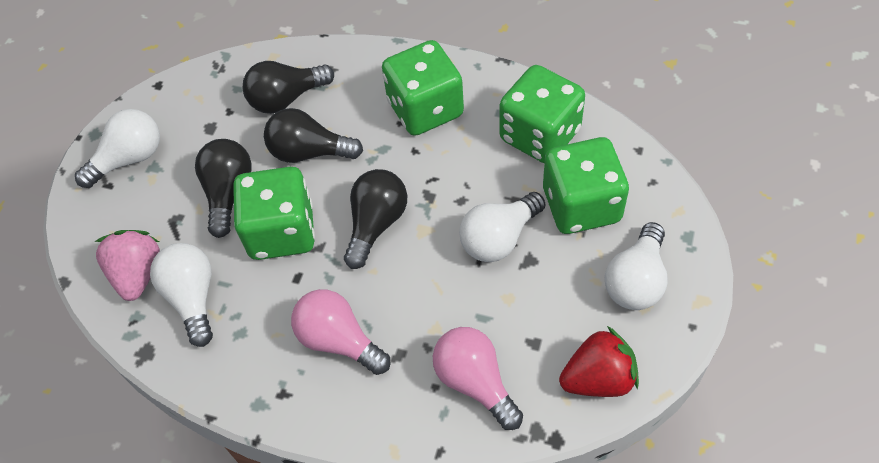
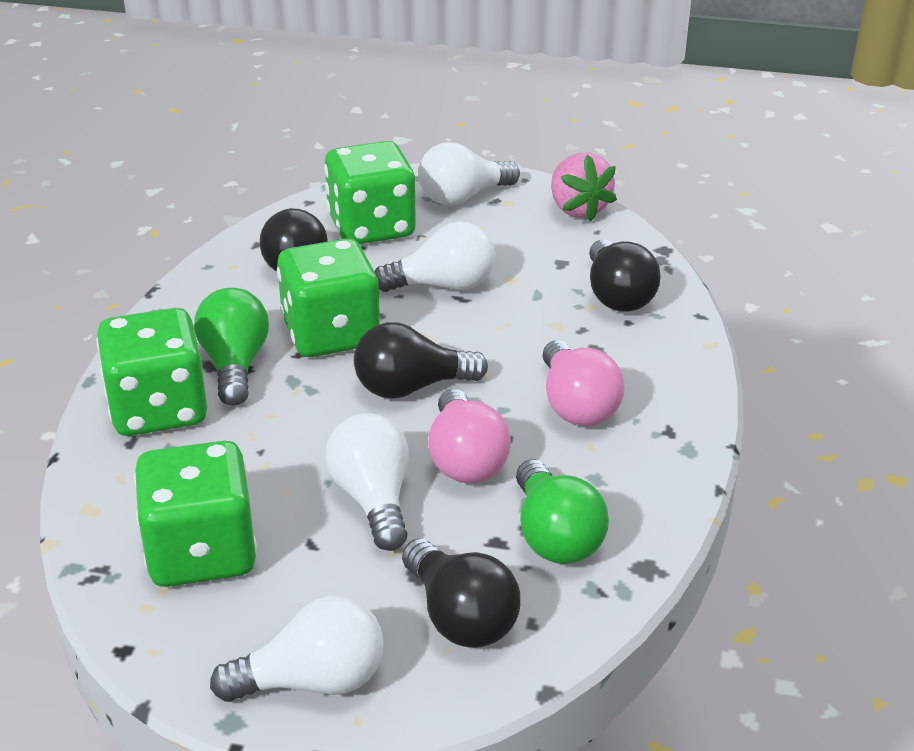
green light bulb: none = 0 -> [194,288,269,406] [516,460,609,564] = 2
red strawberry: [559,326,639,397] = 1 -> none = 0

